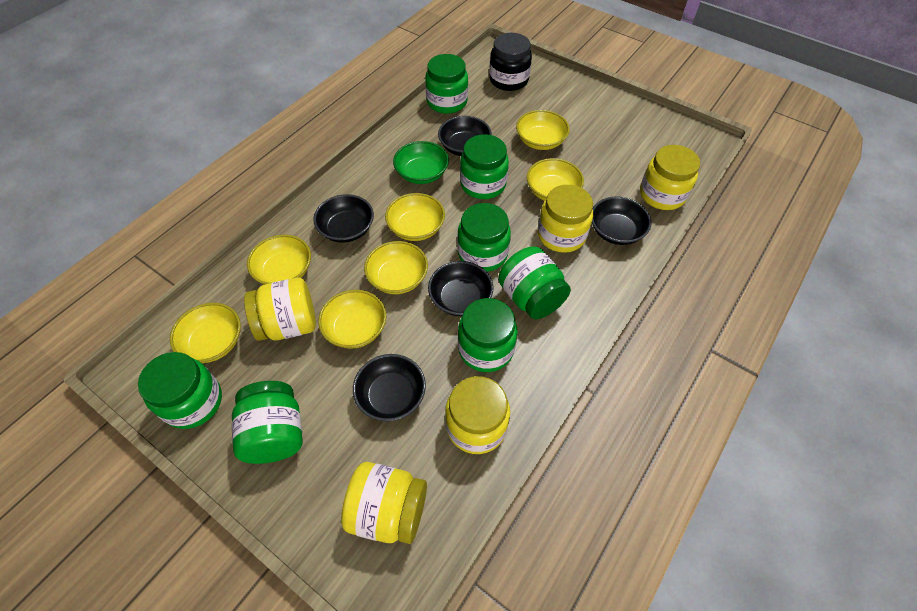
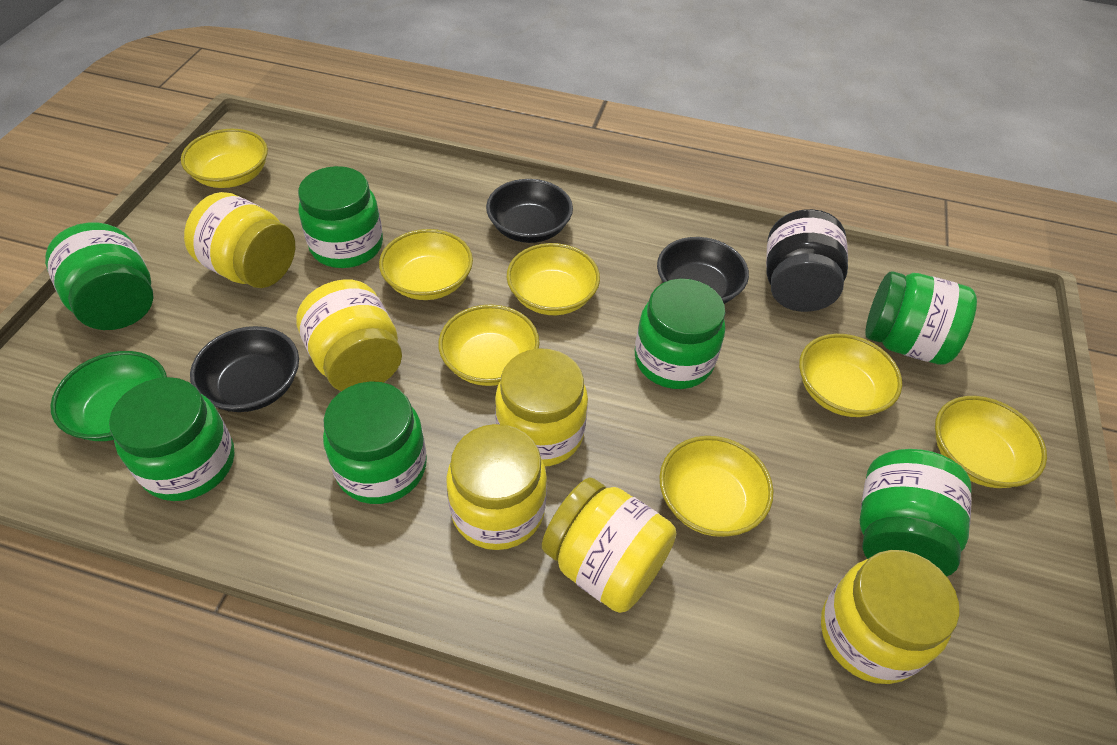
black bowl: [313,194,374,243] [353,354,426,422] [428,261,493,316] [438,116,492,156] [592,196,651,245] = 5 -> [190,326,299,412] [486,179,573,243] [657,237,749,304] = 3
yellow jar: [244,278,316,341] [341,462,427,544] [445,376,510,454] [538,185,593,253] [640,145,700,210] = 5 -> [184,192,295,288] [296,279,402,391] [446,424,547,550] [495,348,588,467] [542,477,677,613] [821,550,959,684] = 6

